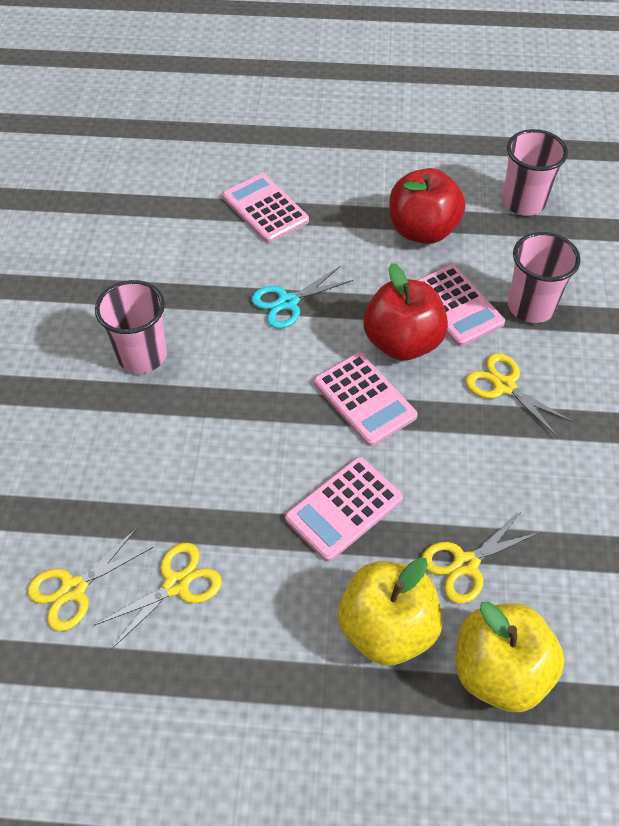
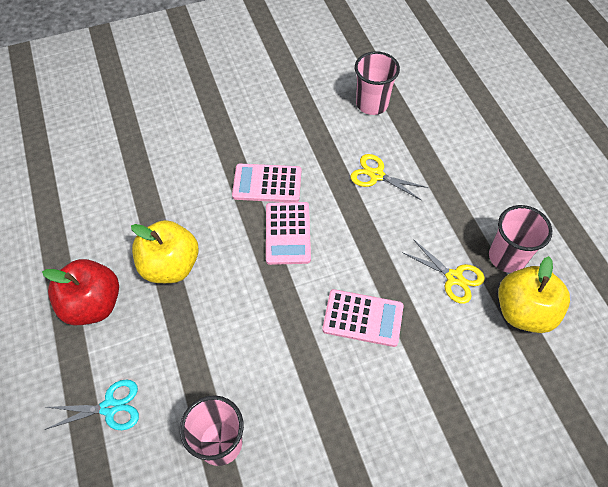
pink calculator: [222,173,309,243] [285,457,403,562] [314,353,418,446] [418,265,505,347] = 4 -> [232,164,301,202] [266,202,311,265] [322,289,404,347] = 3
red apple: [364,263,448,361] [389,168,466,244] = 2 -> [42,259,119,325] = 1
yellow scissors: [27,528,154,631] [94,543,222,649] [422,511,541,604] [465,353,574,437] = 4 -> [350,154,428,201] [402,239,485,304] = 2

